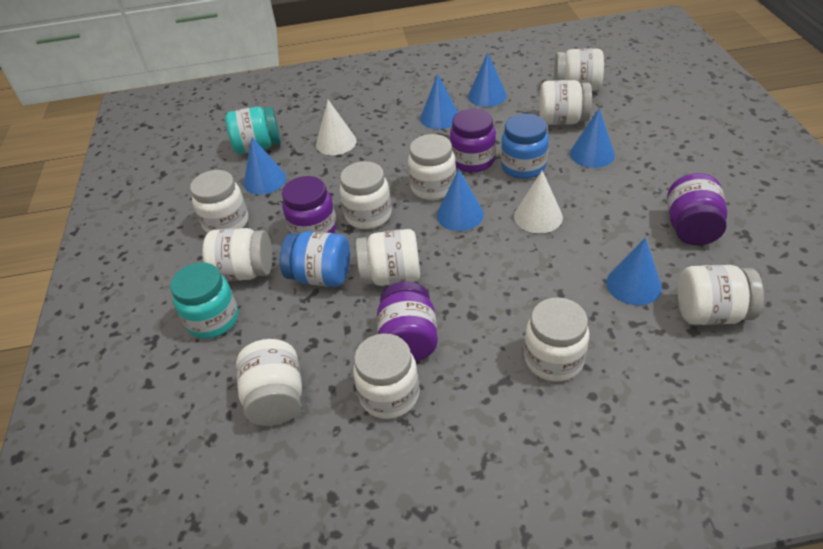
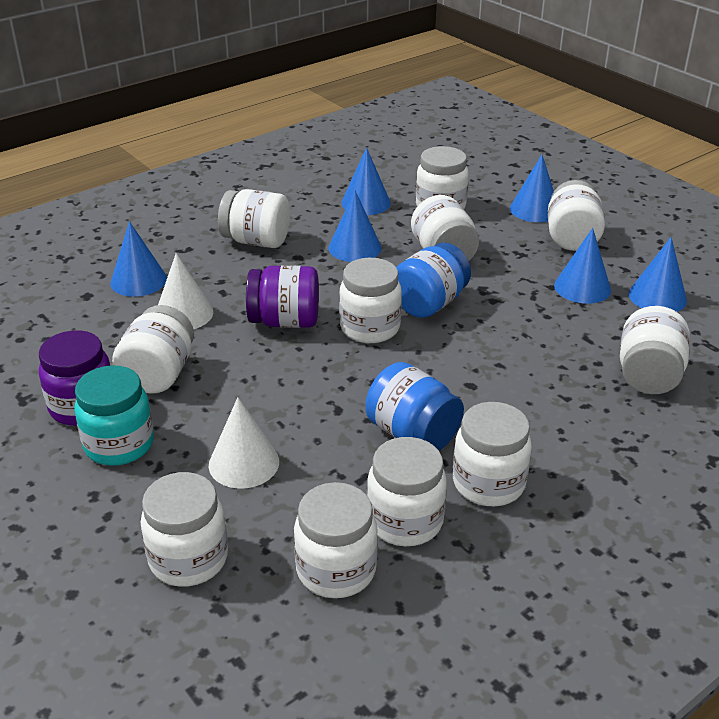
purple jar: [282,176,337,234] [377,281,438,362] [450,109,496,173] [667,173,727,245] = 4 -> [39,330,110,426] [246,265,319,328] = 2
turquoise jar: [170,262,238,339] [226,107,281,154] = 2 -> [74,365,154,466] = 1

